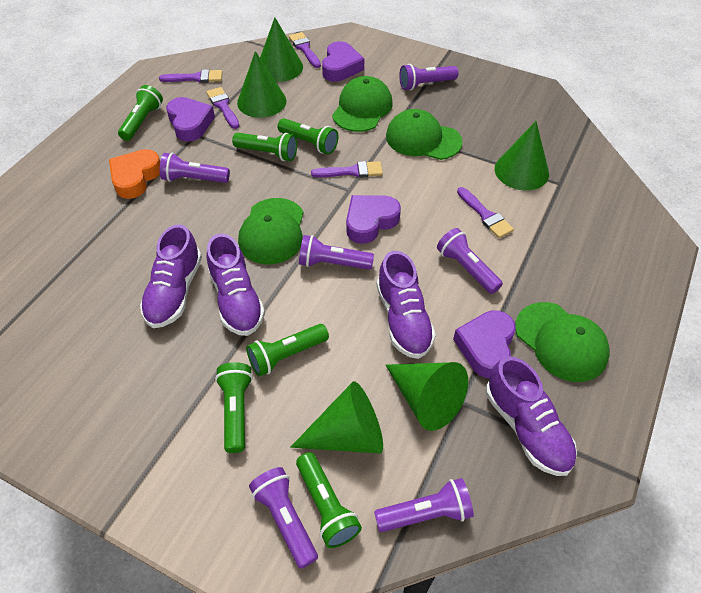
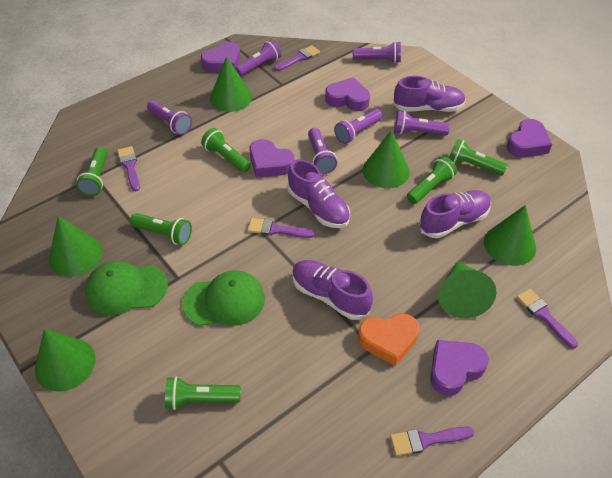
green cap: [238,198,303,264] [332,76,393,132] [386,109,462,160] [515,302,610,382] = 4 -> [85,261,168,315] [182,270,265,326] = 2
green cone: [237,51,286,118] [260,18,303,82] [290,381,383,453] [386,362,468,431] [495,121,549,190] = 5 -> [35,328,96,392] [49,216,102,277] [210,56,252,112] [363,130,410,188] [438,262,496,318] [484,205,536,266] = 6
purple heart: [166,97,215,142] [322,41,364,82] [346,195,401,244] [453,310,516,378] = 4 -> [201,42,241,72] [249,139,294,178] [325,77,370,111] [430,340,489,396] [506,119,552,157] = 5

